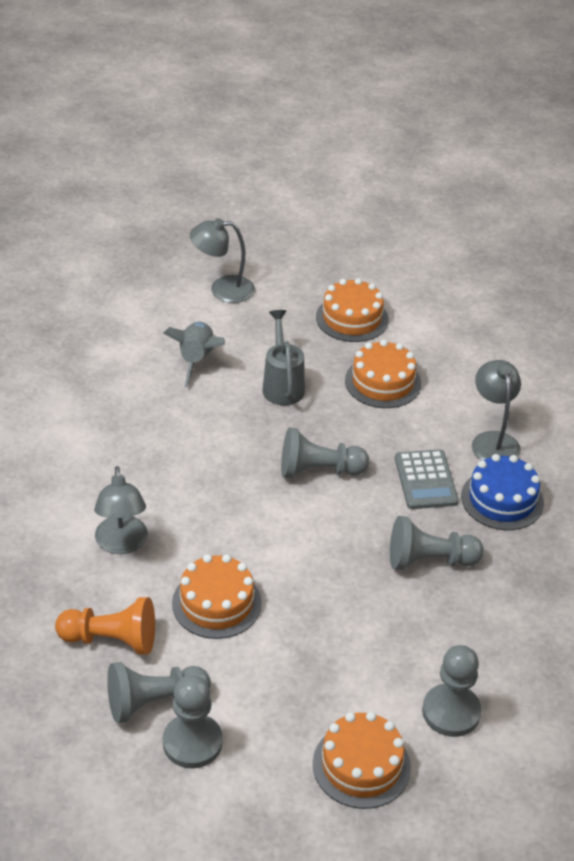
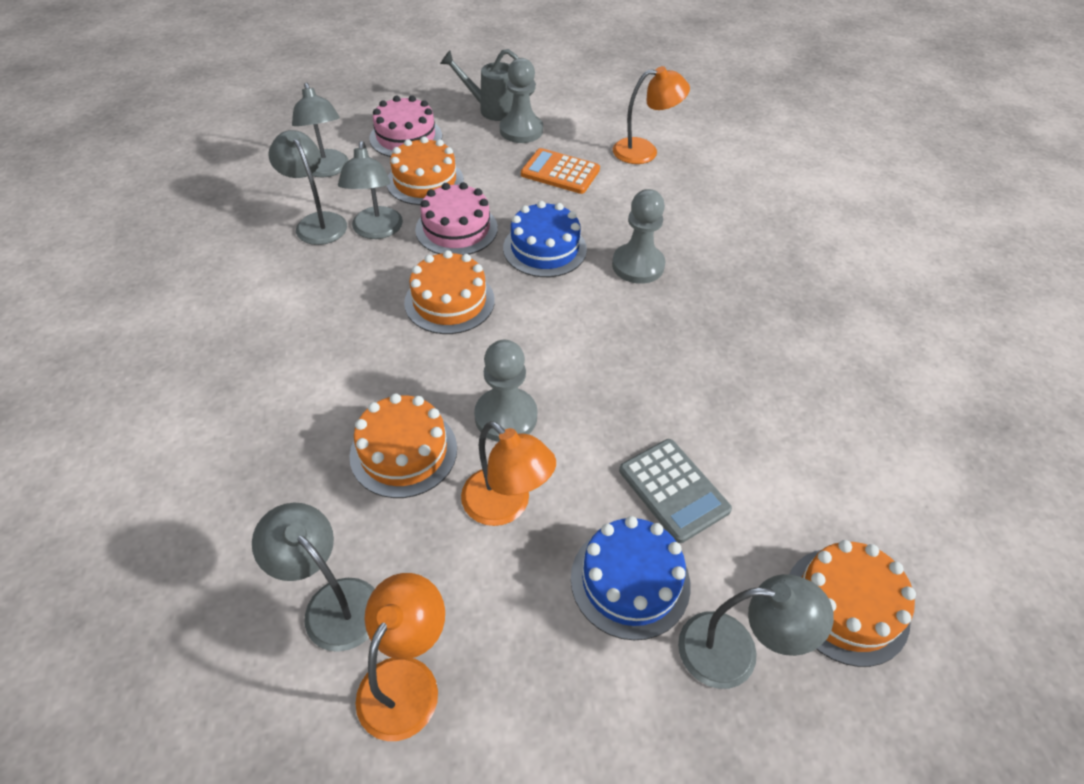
blue cake: [461,454,544,530] = 1 -> [503,201,587,277] [571,516,691,640] = 2
grey lamp: [94,466,148,554] [189,218,255,303] [472,360,521,461] = 3 -> [252,503,375,652] [268,130,347,245] [292,83,349,177] [338,141,403,239] [678,574,834,689] = 5
grey pawn: [107,662,211,723] [163,675,223,768] [281,427,369,478] [390,516,484,570] [422,645,482,737] = 5 -> [474,340,537,442] [500,58,543,143] [612,189,666,284] = 3
grey rocket: [164,322,225,387] = 1 -> none = 0
orange calculator: none = 0 -> [521,148,600,194] = 1
orange lamp: none = 0 -> [355,573,445,741] [461,421,556,526] [613,66,690,164] = 3
orange pawn: [55,597,155,655] = 1 -> none = 0
pink cake: none = 0 -> [369,96,442,157] [415,182,498,255] = 2

